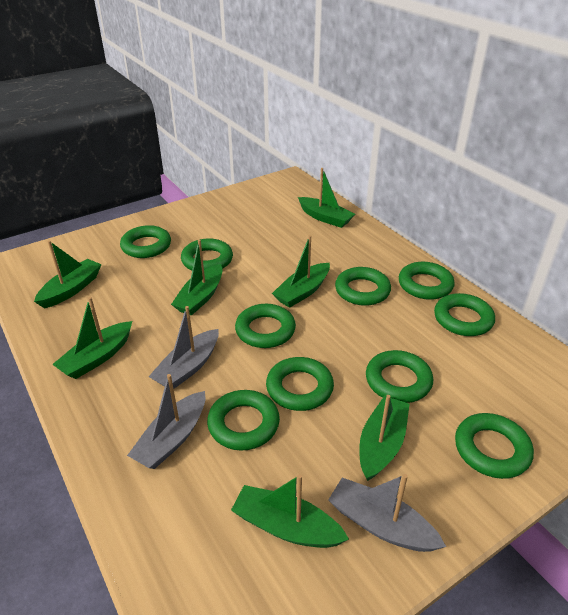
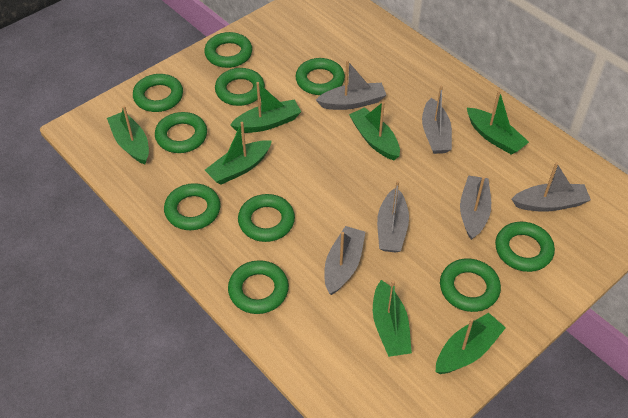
grey boat: [127,374,205,469] [148,306,219,389] [328,474,446,552] = 3 -> [316,60,386,110] [324,226,365,295] [377,180,409,253] [422,86,452,154] [460,175,491,240] [512,162,591,212] = 6

